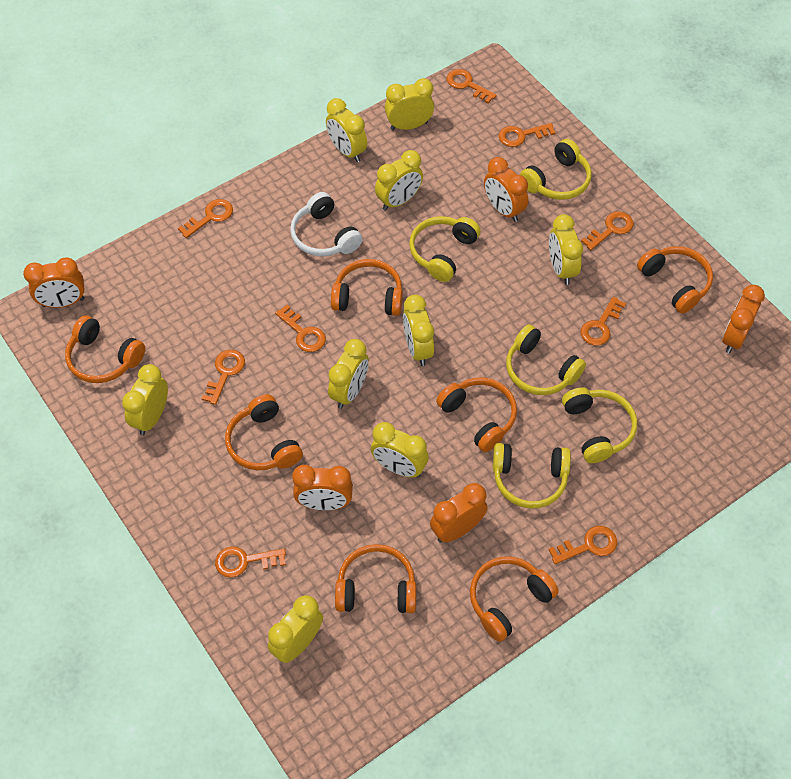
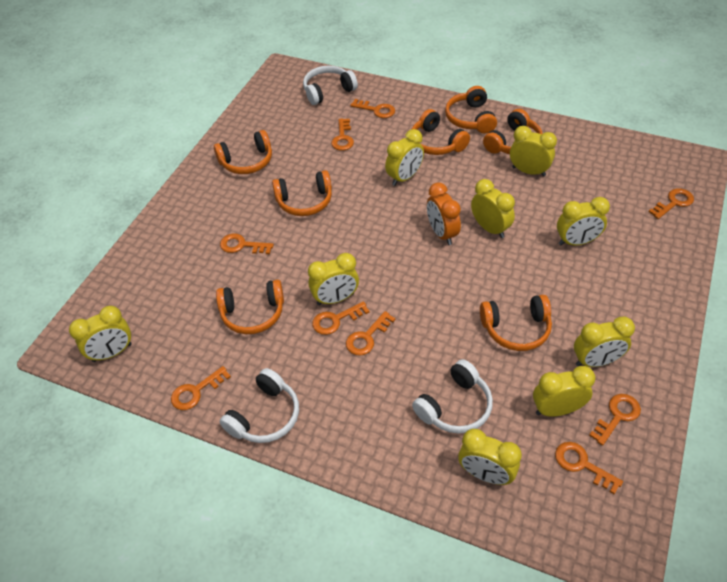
orange clock: [23,258,85,308] [292,465,353,510] [430,483,488,543] [484,157,528,222] [722,285,765,353] = 5 -> [427,182,461,245] = 1
white headphones: [290,192,363,257] = 1 -> [219,368,299,443] [303,66,358,105] [412,359,493,433] = 3
yellow headphones: [409,216,481,282] [493,443,571,508] [506,324,586,395] [520,139,592,200] [562,387,637,463] = 5 -> none = 0

